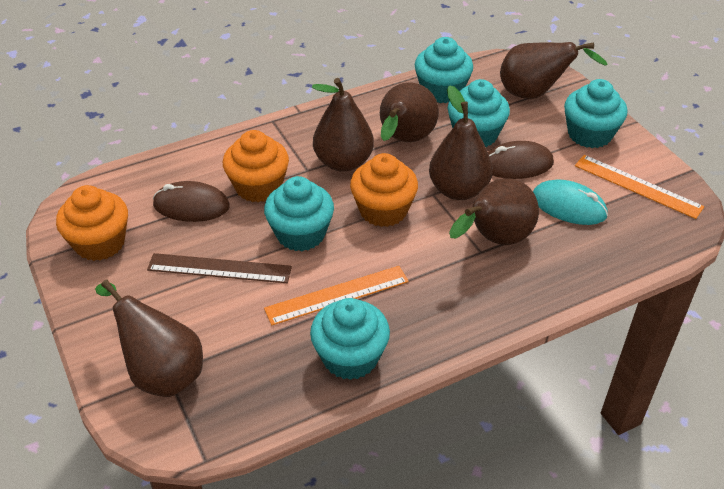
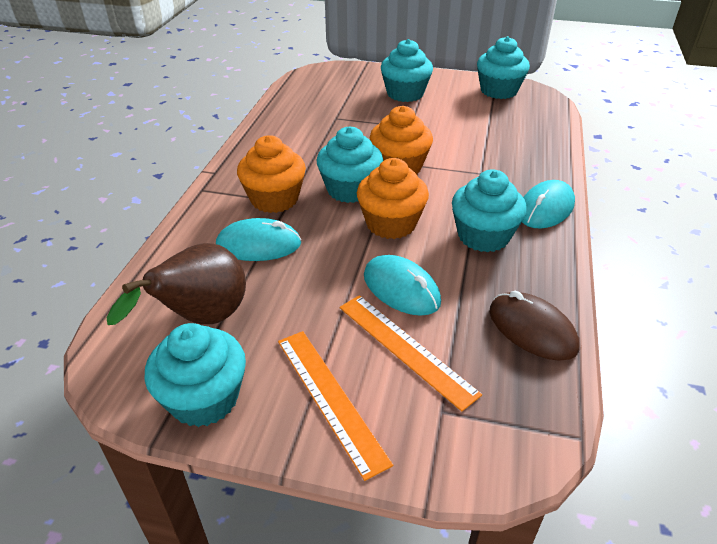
brown mouse: [153,181,230,222] [488,141,554,179] = 2 -> [489,290,579,361] = 1
brown pear: [95,280,203,397] [312,78,374,172] [380,82,439,142] [429,85,493,200] [449,178,539,245] [500,42,608,99] = 6 -> [107,243,246,325] = 1
brown ruler: [147,253,292,283] = 1 -> none = 0
turquoise mouse: [533,179,608,225] = 1 -> [216,218,302,261] [364,255,441,316] [522,180,575,229] = 3

